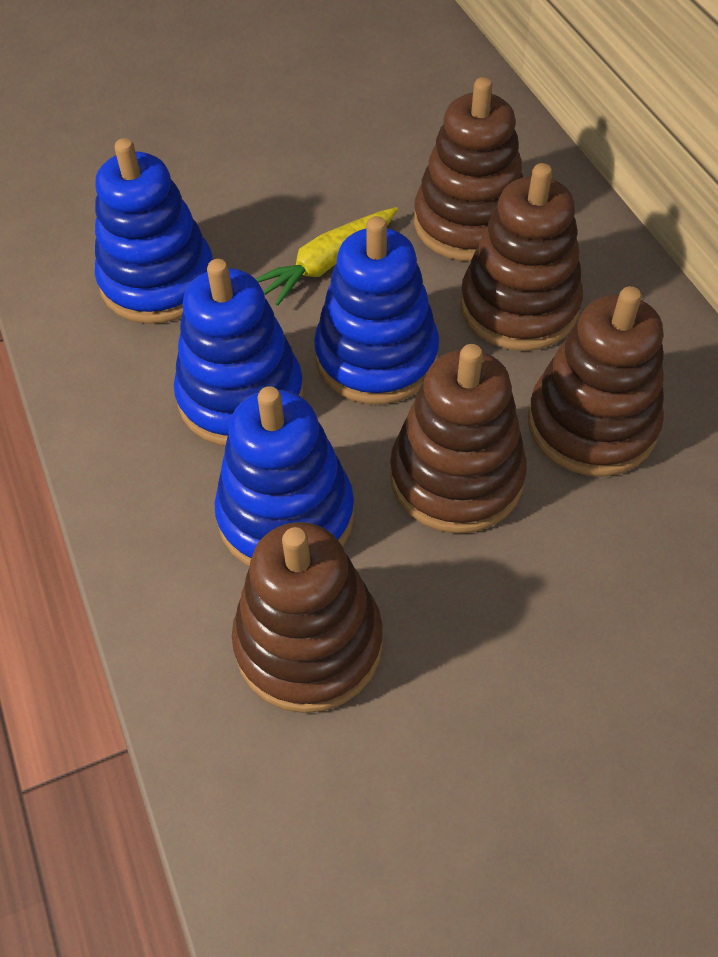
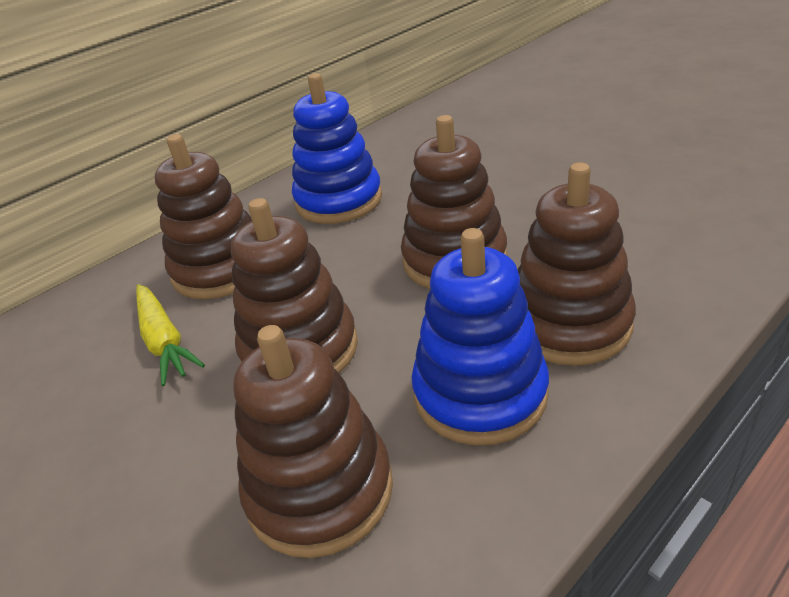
blue stacking toy: [95,138,213,324] [174,259,304,446] [214,386,354,567] [314,216,439,404] = 4 -> [292,73,382,224] [411,228,549,446] = 2

